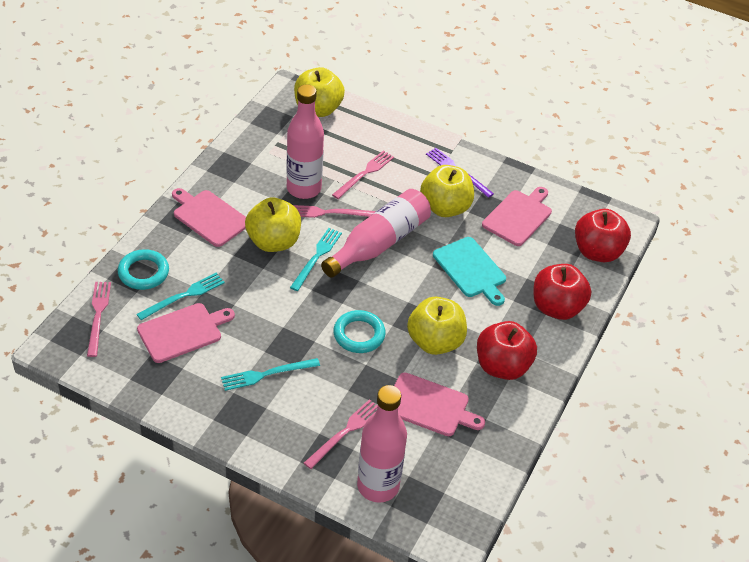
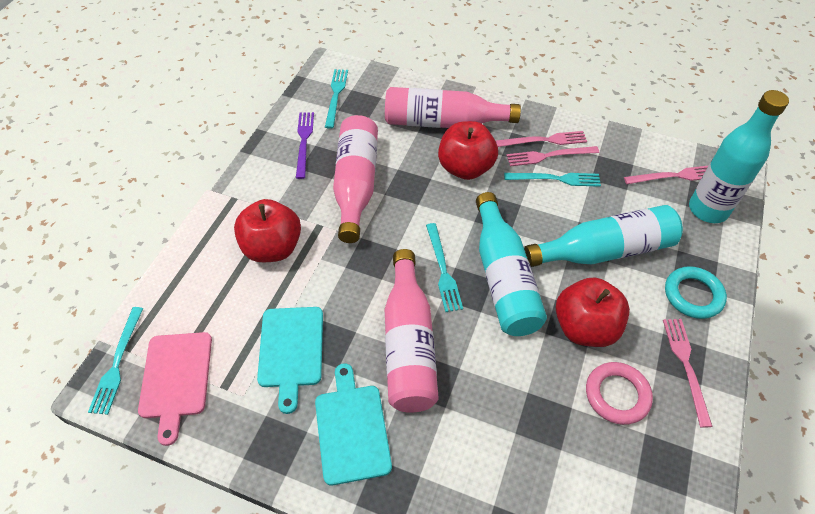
pink cutting board: [137,303,235,363] [172,188,246,247] [394,373,485,436] [482,187,552,246] = 4 -> [138,332,212,446] = 1
pink ring: none = 0 -> [586,362,653,425] = 1
turquoise bottle: none = 0 -> [476,192,547,336] [524,205,683,267] [689,90,789,223] = 3
turquoise cutting board: [433,237,506,306] = 1 -> [257,307,323,414] [315,363,392,485] = 2
turquoise fork: [136,273,225,320] [221,358,320,391] [290,228,342,291] = 3 -> [88,307,143,415] [325,69,348,129] [426,223,463,312] [504,173,601,187] = 4
turquoise ring: [118,249,169,290] [333,310,386,353] = 2 -> [665,266,727,319] = 1
yellow apple: [245,198,301,252] [294,67,345,117] [407,297,467,355] [420,165,474,217] = 4 -> none = 0

